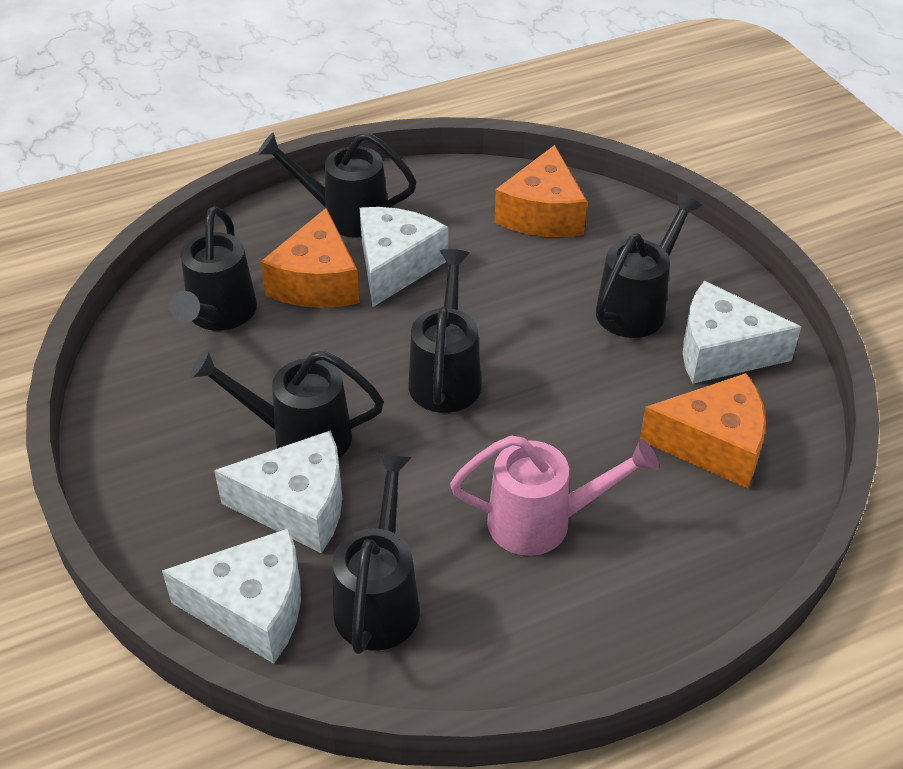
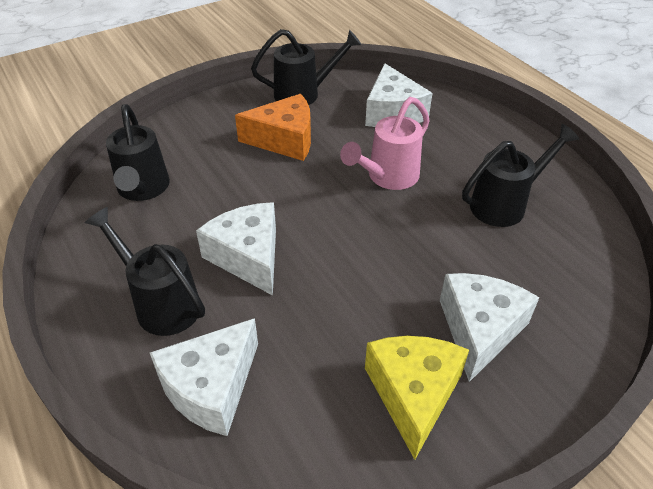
black watering can: [169,206,257,331] [190,349,384,459] [257,132,416,238] [332,453,420,654] [409,249,481,413] [596,193,702,338] = 6 -> [85,207,205,336] [106,104,170,201] [251,29,362,105] [462,124,579,227] = 4
orange cheese: [260,208,360,308] [495,145,587,237] [640,373,766,488] = 3 -> [235,94,311,161] = 1
yellow cheese: none = 0 -> [365,336,469,460] = 1

